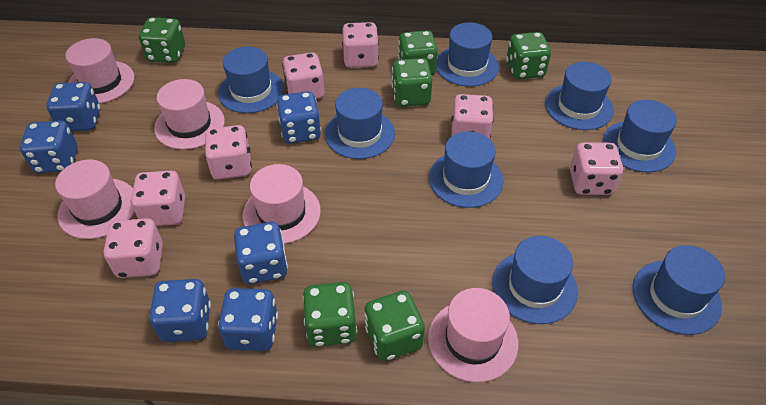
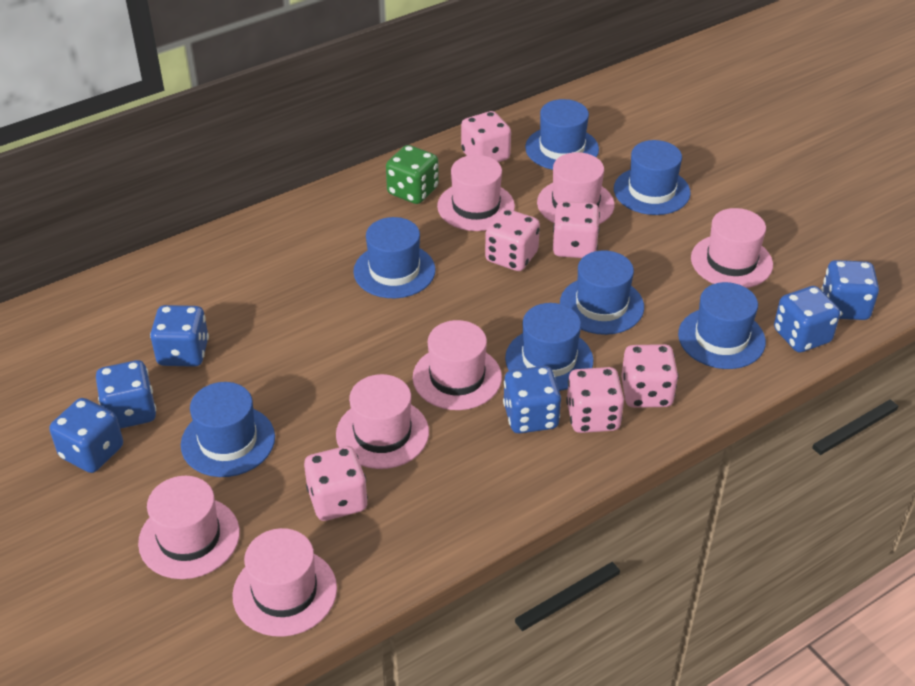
blue hat: [218,46,284,113] [325,88,395,159] [429,131,503,208] [436,22,499,87] [492,236,578,324] [545,62,614,130] [603,100,677,173] [633,245,725,335] = 8 -> [181,382,275,477] [353,217,435,298] [505,303,593,391] [525,99,599,170] [560,250,644,335] [614,140,691,215] [678,282,766,369] = 7
green dice: [139,17,185,63] [303,282,357,347] [364,291,425,361] [392,58,432,107] [398,30,438,75] [506,32,551,79] = 6 -> [386,145,439,204] = 1
pink dice: [103,218,163,278] [131,170,185,226] [205,125,252,180] [282,52,324,99] [342,22,379,68] [451,94,494,139] [570,142,623,195] = 7 -> [304,446,368,521] [461,111,511,162] [485,209,540,271] [553,201,600,258] [566,367,624,433] [621,344,679,408] = 6
pink hat: [55,160,135,239] [65,38,135,104] [154,79,225,150] [243,164,321,244] [428,288,518,383] = 5 -> [138,476,240,579] [232,528,337,637] [336,374,429,469] [413,320,502,410] [437,155,515,231] [537,152,615,224] [691,208,773,288] = 7

